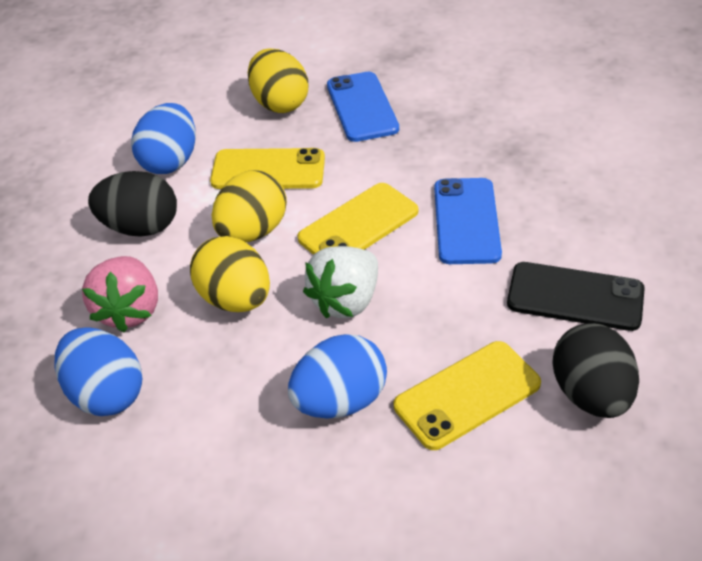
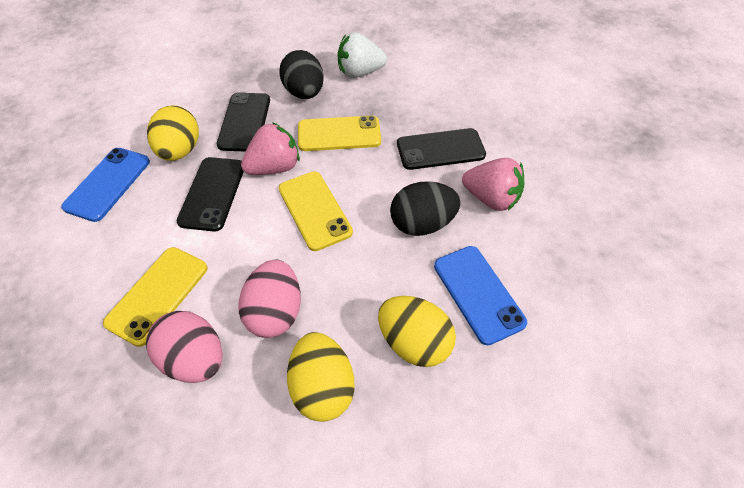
black phone: [507,262,645,331] = 1 -> [177,157,244,232] [217,92,270,151] [397,128,486,170] = 3
blue egg: [54,327,143,416] [131,103,196,174] [288,334,387,418] = 3 -> none = 0
pink egg: none = 0 -> [146,311,223,383] [239,260,301,338] = 2
pink strawberry: [82,256,158,332] = 1 -> [241,122,300,175] [462,158,524,211] = 2

